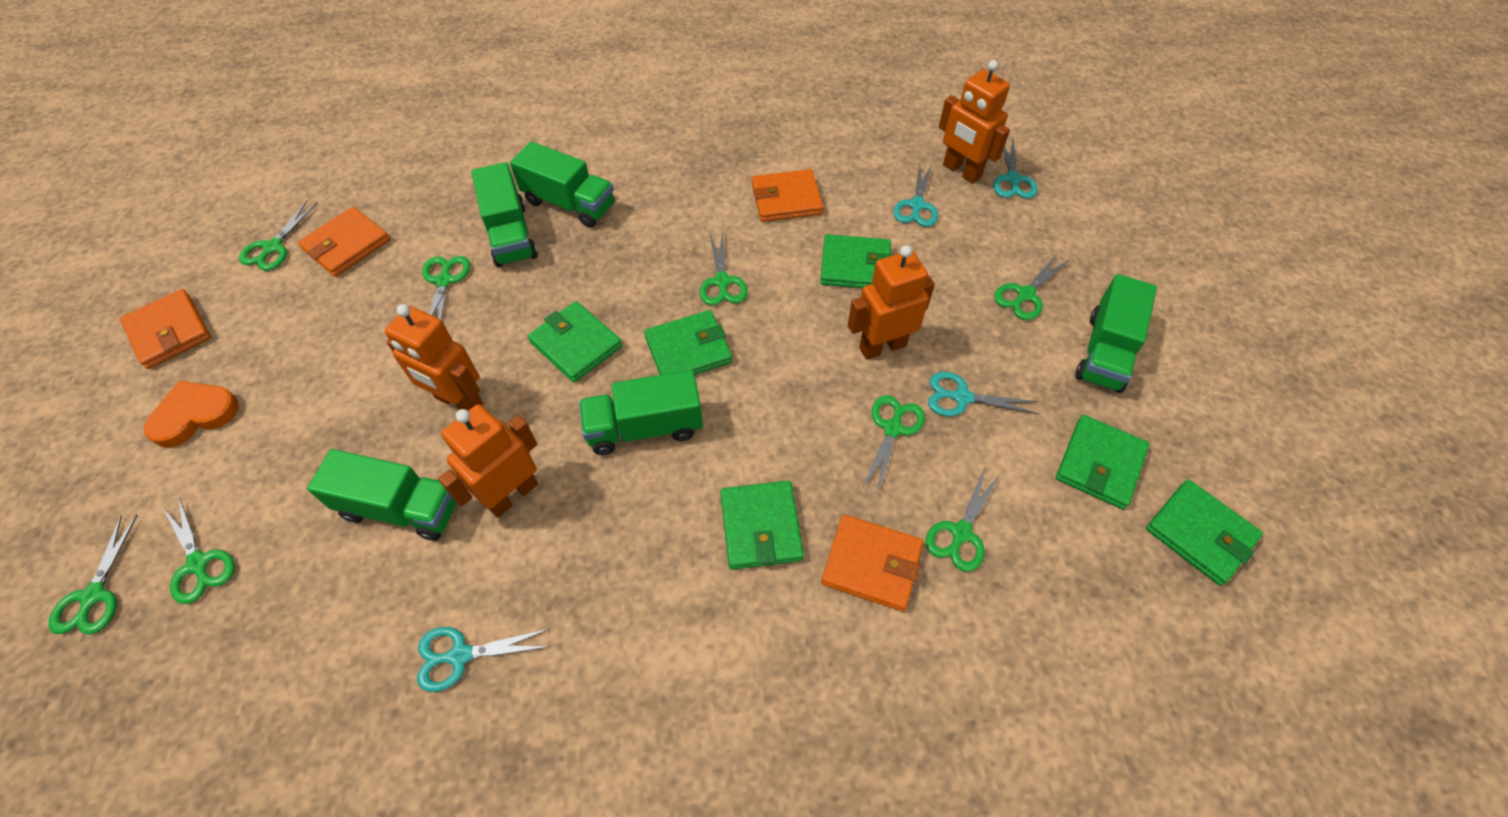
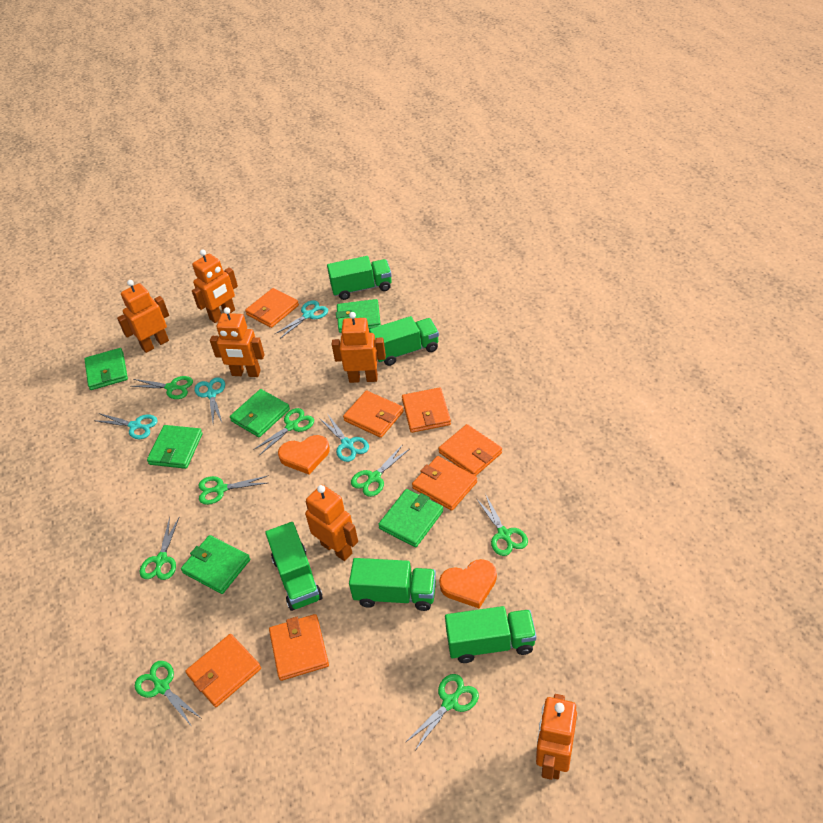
orange heart: [144,381,239,448] = 1 -> [278,435,330,474] [439,559,497,609] = 2
orange robot: [385,304,483,411] [438,404,538,518] [848,245,935,360] [939,60,1010,184] = 4 -> [117,280,169,353] [192,249,238,323] [210,307,265,377] [305,485,358,561] [332,312,386,383] [536,694,577,780] = 6
orange wallet: [120,289,211,369] [298,207,390,277] [752,169,824,222] [821,515,923,611] = 4 -> [185,634,261,707] [245,288,299,328] [269,614,329,681] [343,391,404,438] [402,387,451,433] [412,456,477,511] [438,424,502,476] = 7

